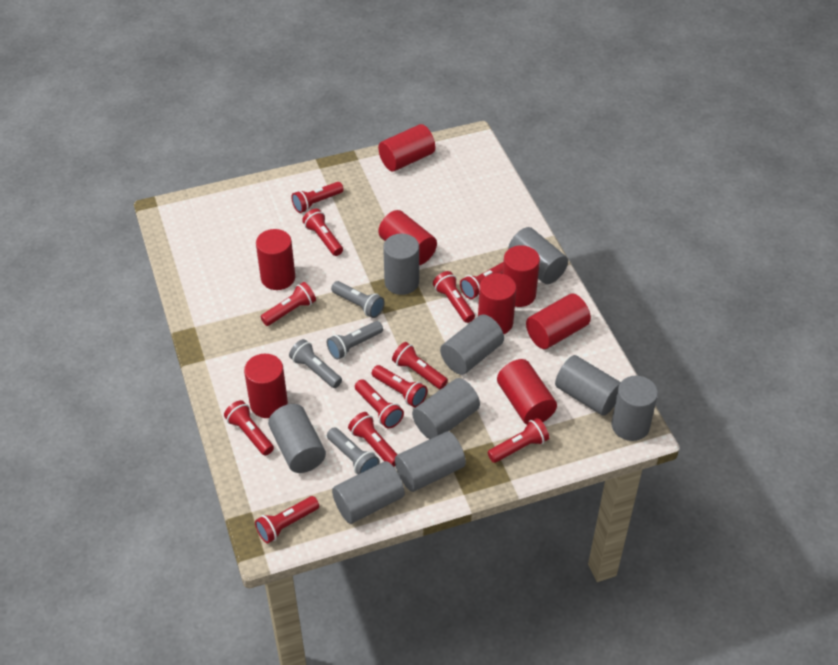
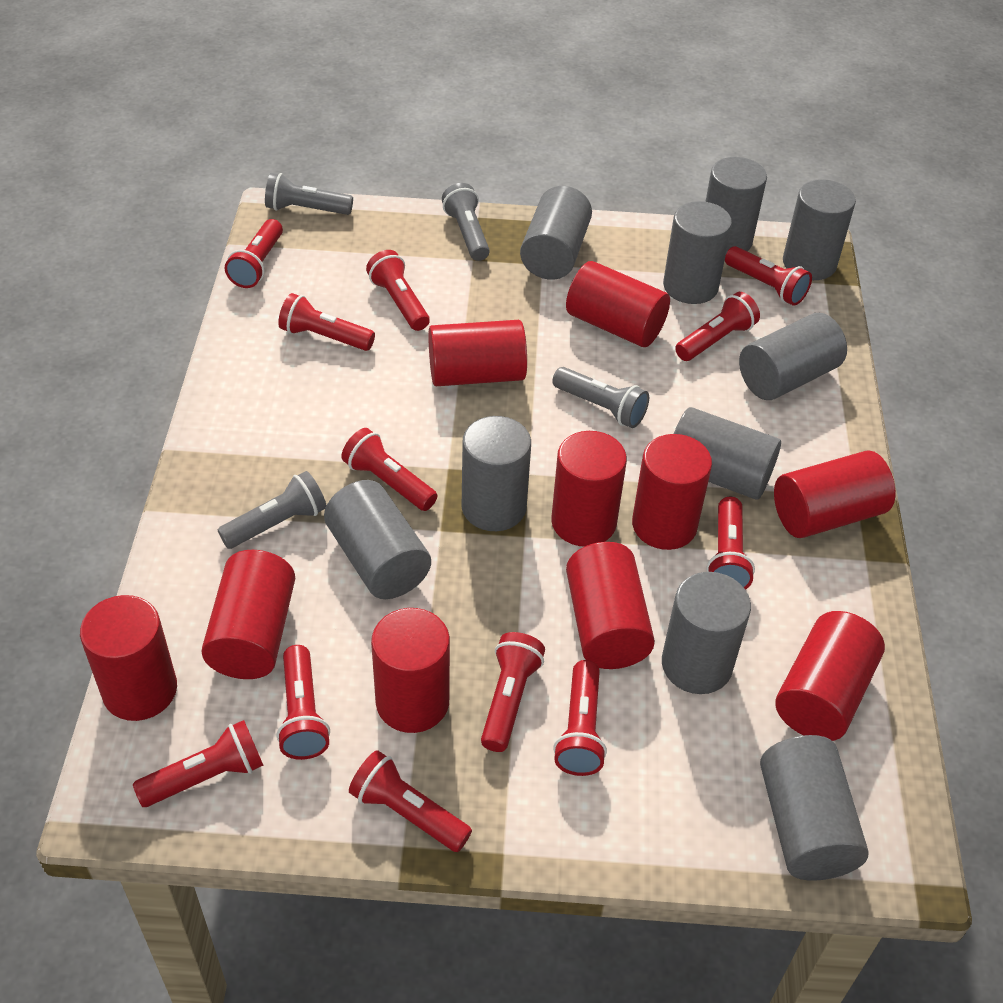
grey cylinder: [268,404,326,473] [332,461,405,524] [383,234,419,295] [395,431,466,492] [412,378,480,439] [440,315,504,375] [508,227,568,284] [555,355,621,416] [612,376,658,441] = 9 -> [324,480,431,599] [462,416,531,531] [520,186,592,280] [662,572,751,694] [663,201,732,304] [674,407,781,500] [705,157,767,253] [739,313,847,400] [760,735,869,881] [783,179,856,280] = 10
red cylinder: [244,354,288,418] [256,229,295,290] [378,124,435,171] [378,210,437,265] [478,273,516,334] [497,359,557,425] [503,245,540,307] [526,294,591,349] = 8 -> [80,595,177,721] [201,550,295,679] [371,608,450,733] [428,320,527,386] [551,431,627,547] [566,261,670,347] [566,542,655,669] [632,434,712,550] [774,450,895,538] [775,611,885,741] = 10

